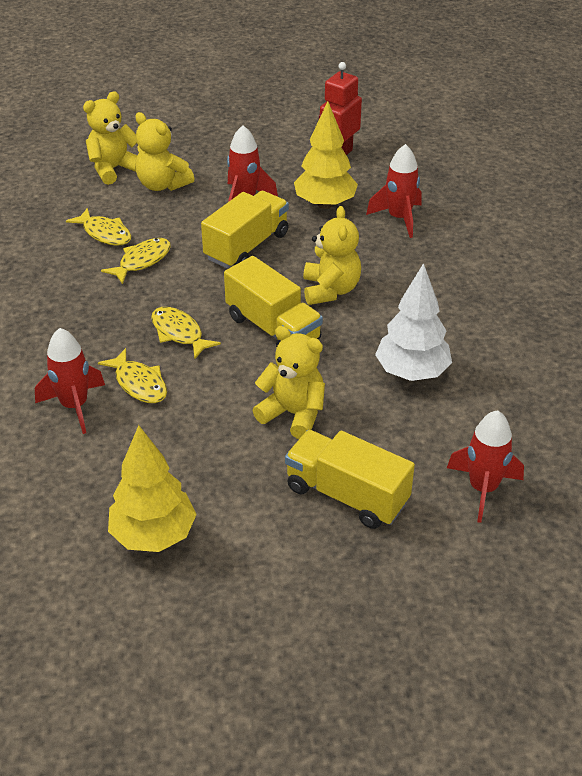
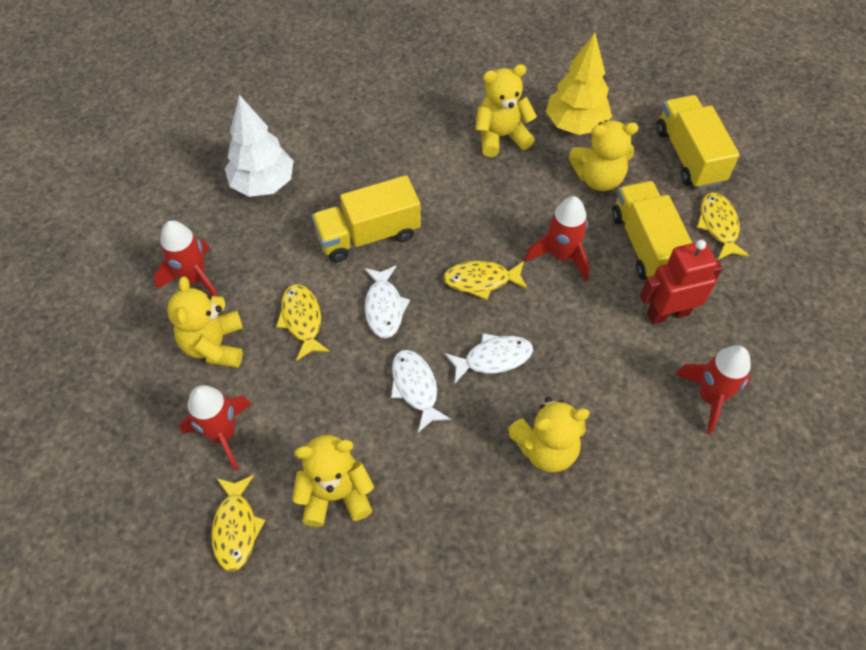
white fish: none = 0 -> [364,266,410,338] [391,350,451,432] [444,333,533,383] = 3
yellow teddy bear: [83,91,137,185] [135,112,194,191] [252,326,325,439] [303,206,361,305] = 4 -> [167,276,243,368] [292,435,374,527] [475,64,537,157] [507,397,590,472] [569,120,638,191] = 5
yellow tree: [108,425,197,552] [294,101,358,209] = 2 -> [546,33,612,135] = 1

